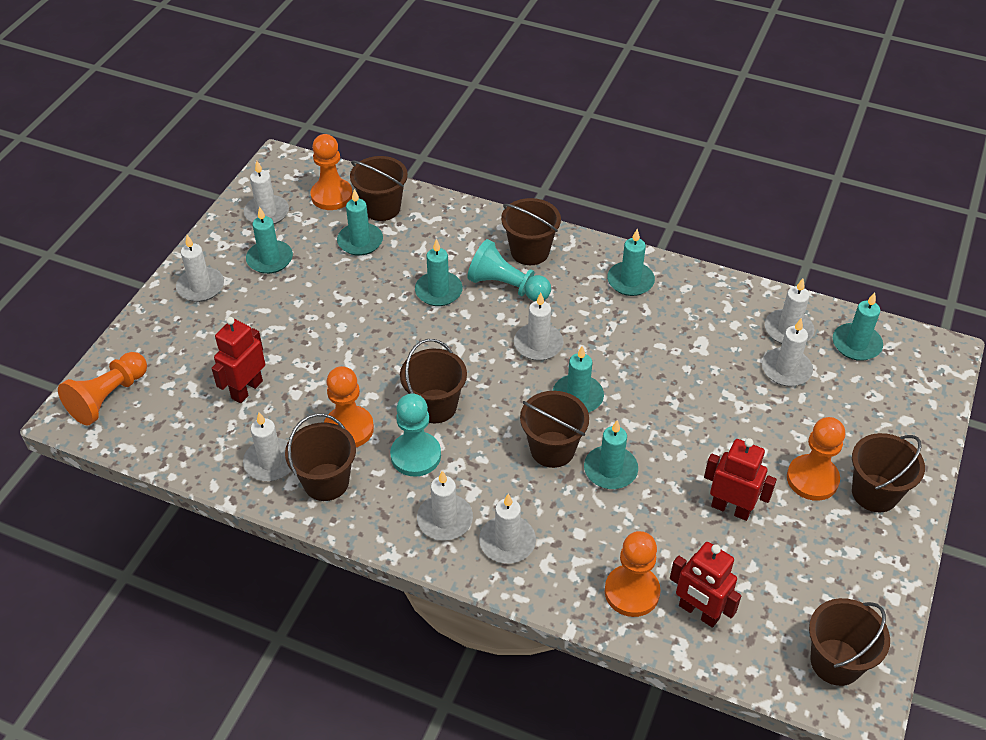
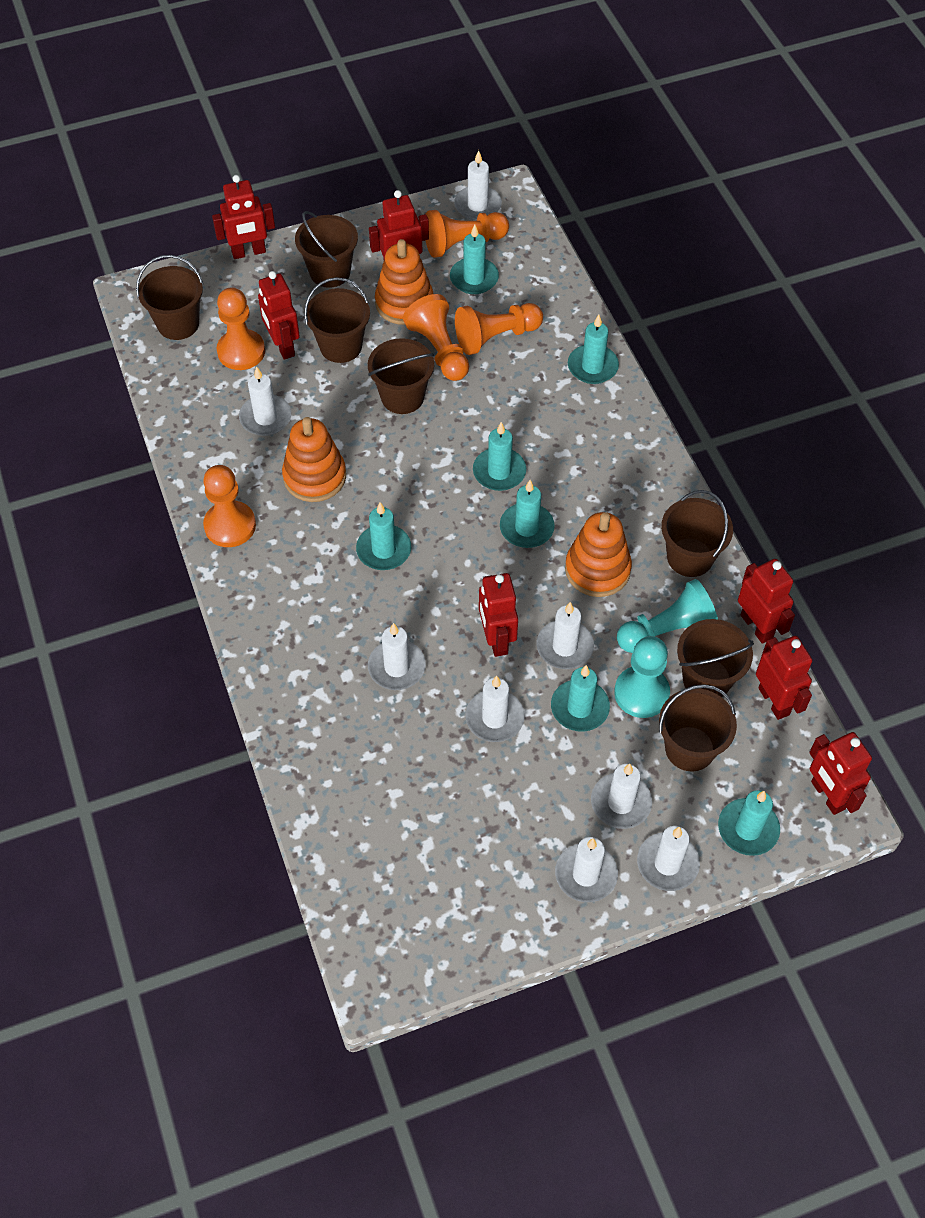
orange stacking toy: none = 0 -> [282,417,346,502] [375,239,433,325] [565,512,632,597] = 3
red robot: [212,317,265,403] [670,542,741,628] [704,438,777,521] = 3 -> [212,175,275,259] [258,271,300,360] [369,190,429,260] [479,573,518,657] [738,559,795,644] [756,636,812,720] [809,732,872,815] = 7

